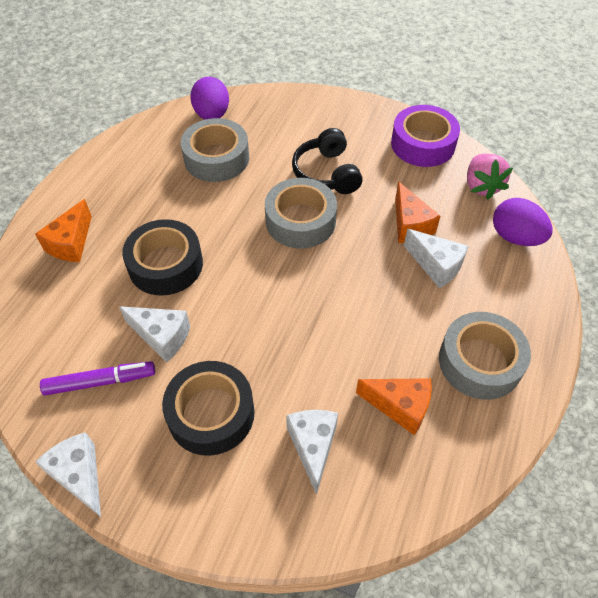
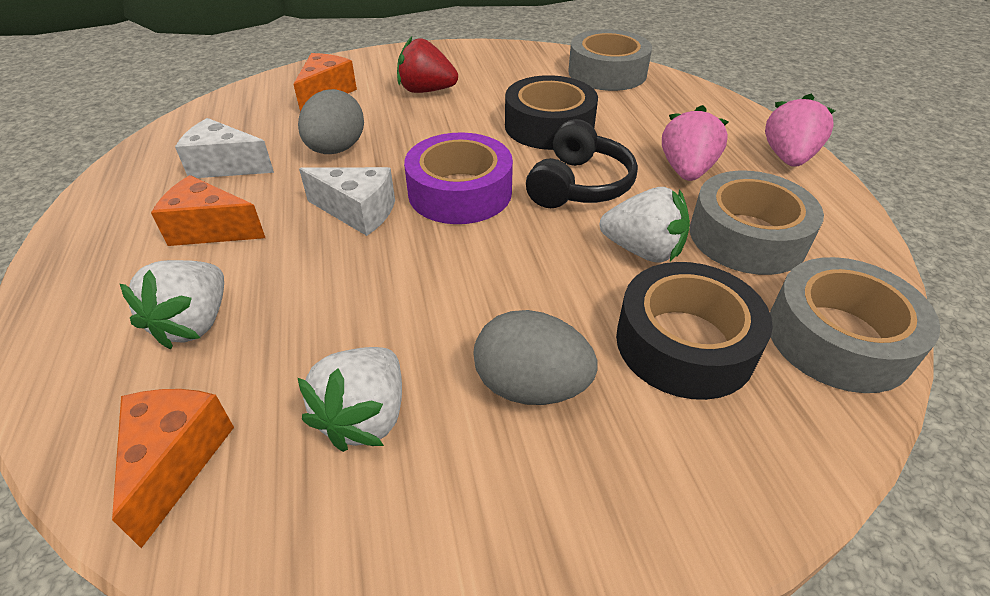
grey egg: none = 0 -> [298,89,364,154] [474,310,598,405] = 2
pink strawberry: [467,154,513,199] = 1 -> [662,105,728,181] [765,94,835,167] = 2
purple egg: [190,77,229,119] [493,198,552,246] = 2 -> none = 0
purple marker: [40,361,155,396] = 1 -> none = 0
red strawberry: none = 0 -> [397,37,458,93] = 1
white cheese: [35,432,101,517] [119,306,190,362] [286,410,338,495] [404,229,469,289] = 4 -> [175,118,274,178] [299,167,395,236] = 2
white strawberry: none = 0 -> [120,260,224,350] [297,347,402,452] [600,187,690,263] = 3

